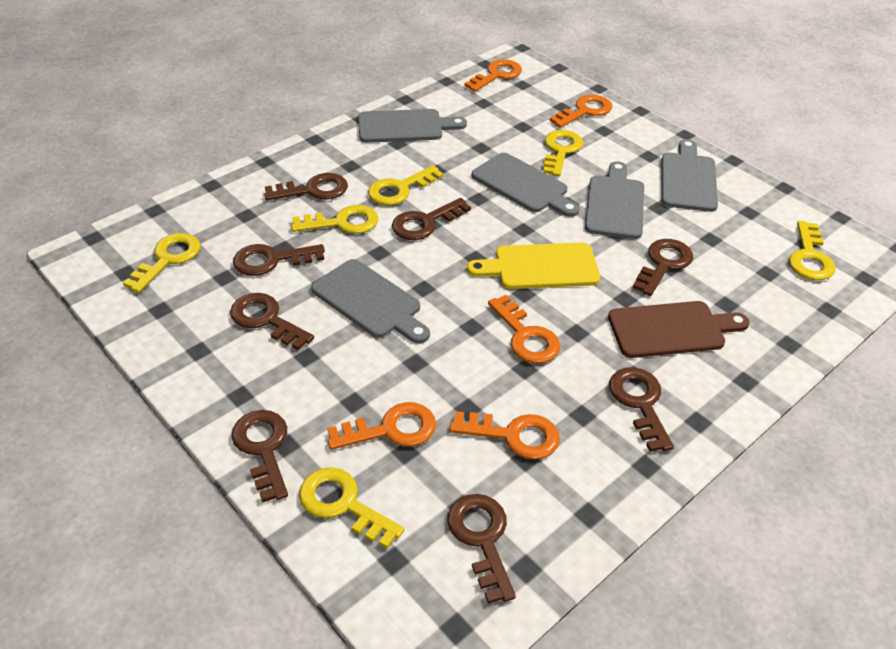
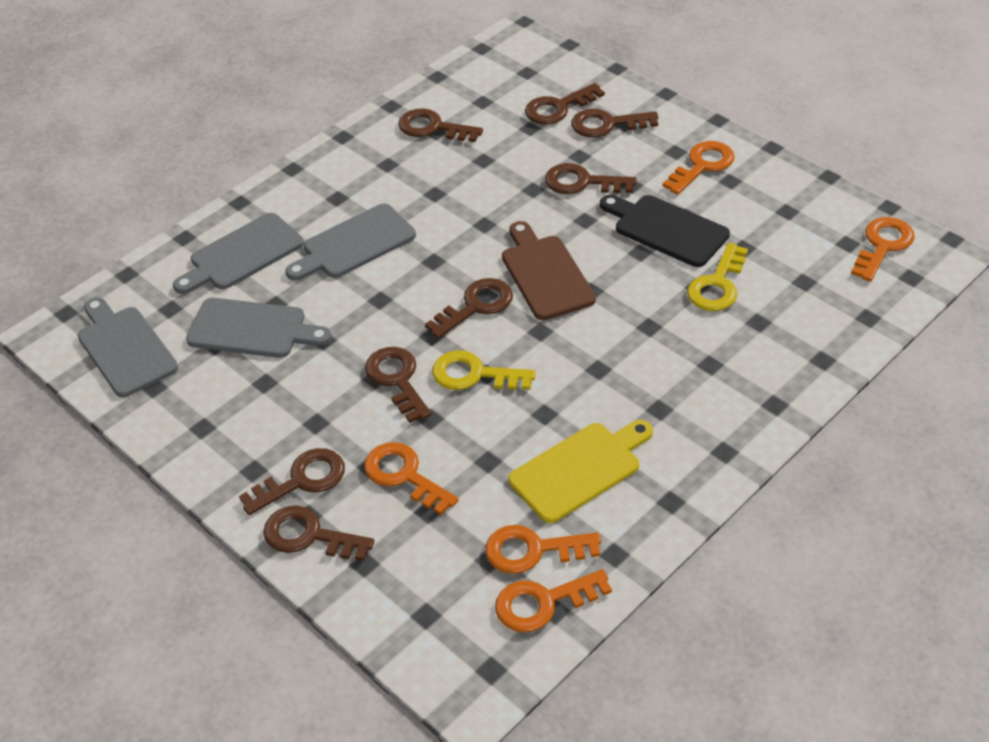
black cutting board: none = 0 -> [600,195,730,267] = 1
grey cutting board: [311,259,430,343] [358,109,467,143] [472,153,580,217] [585,161,644,239] [661,139,718,212] = 5 -> [77,297,178,398] [173,213,304,294] [186,298,332,358] [285,204,416,281] = 4
yellow key: [123,233,200,293] [291,205,378,234] [299,467,405,548] [368,165,443,205] [543,130,583,176] [789,221,836,280] = 6 -> [432,350,536,390] [687,243,748,311] = 2

